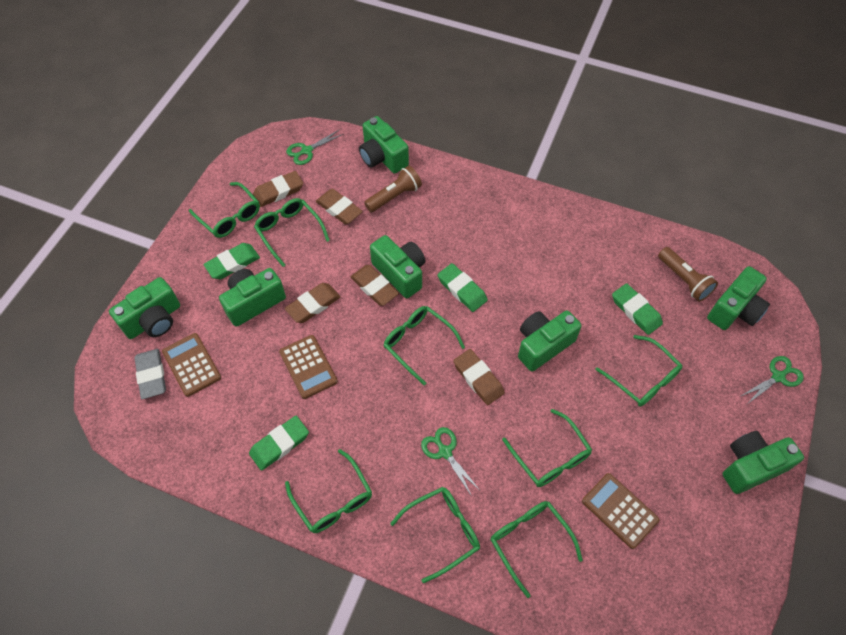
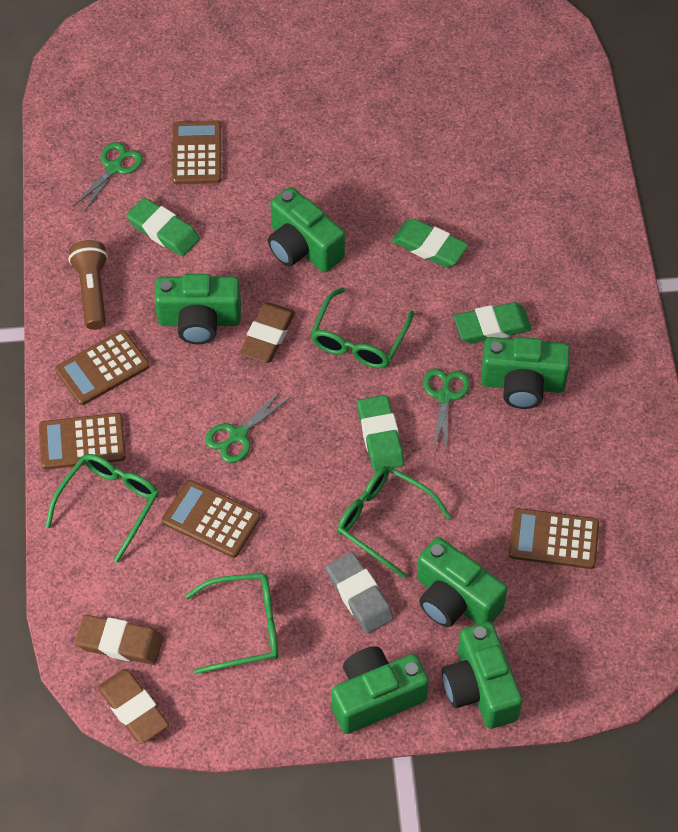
brown calculator: [162,333,221,397] [279,335,338,399] [582,473,659,549] = 3 -> [39,413,126,470] [55,330,150,405] [162,480,260,558] [172,120,221,184] [509,508,599,569] = 5
brown eraser: [253,171,303,207] [285,283,340,323] [316,189,363,224] [351,265,399,306] [453,349,505,405] = 5 -> [75,615,163,665] [97,669,169,744] [239,303,295,363] = 3
brown flashlight: [364,166,422,212] [658,247,718,302] = 2 -> [68,240,108,330] = 1
green camera: [109,277,180,339] [219,268,286,327] [359,116,409,174] [370,235,425,298] [518,310,582,372] [707,266,770,330] [723,431,804,494] = 7 -> [154,274,241,344] [268,187,345,272] [332,646,429,734] [417,537,507,627] [442,622,523,729] [481,337,570,409] = 6
green glasses: [189,182,260,238] [254,198,330,267] [285,449,372,533] [383,306,465,385] [390,487,480,583] [491,501,583,598] [502,409,592,487] [595,335,682,407] = 8 -> [45,454,159,563] [185,573,278,674] [311,287,414,369] [337,466,451,579] = 4

